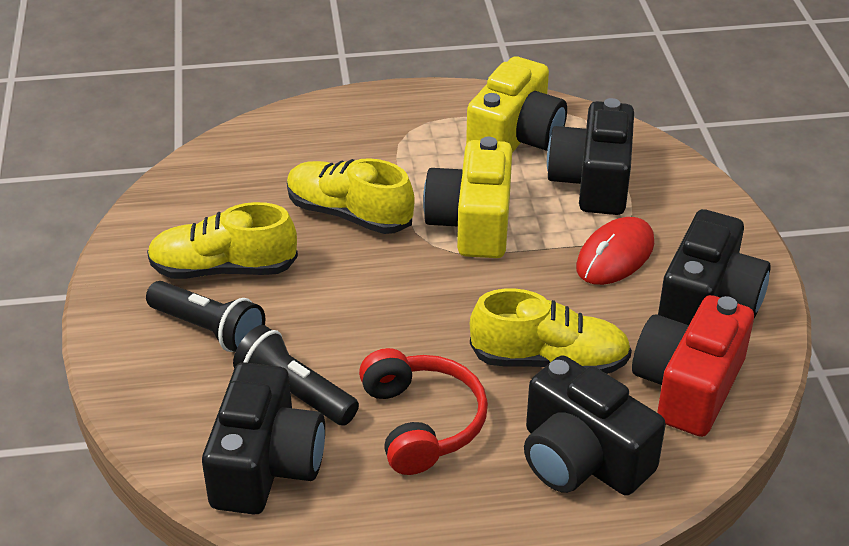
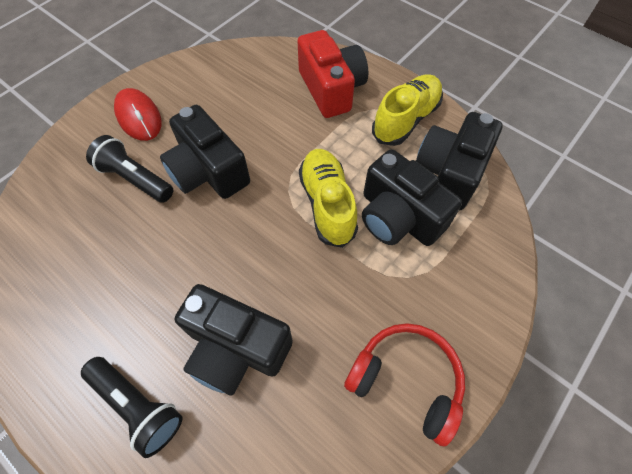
yellow camera: [423,137,512,258] [466,56,567,153] = 2 -> none = 0
yellow shoe: [147,202,298,279] [287,158,415,234] [470,288,632,374] = 3 -> [299,149,358,248] [372,74,443,146] = 2

